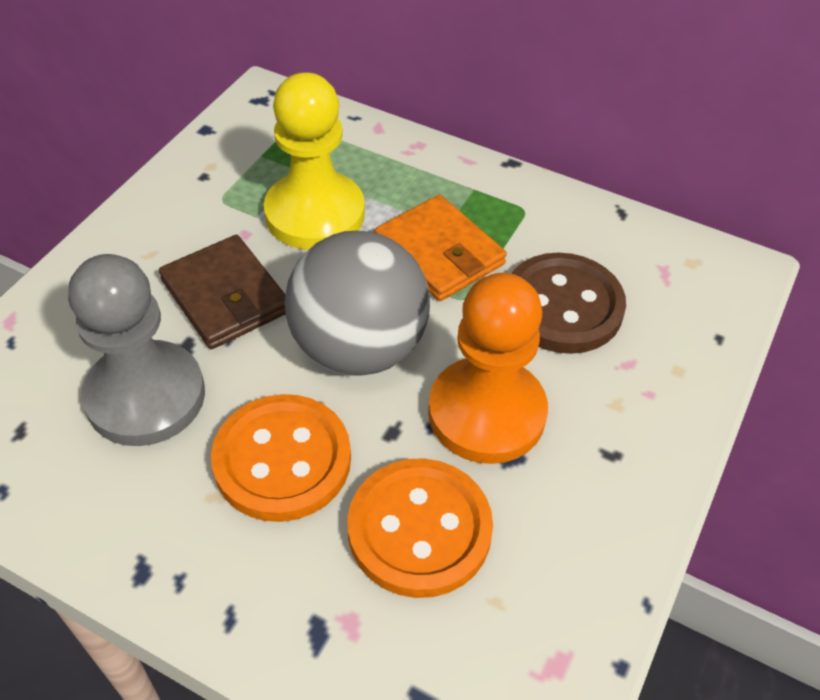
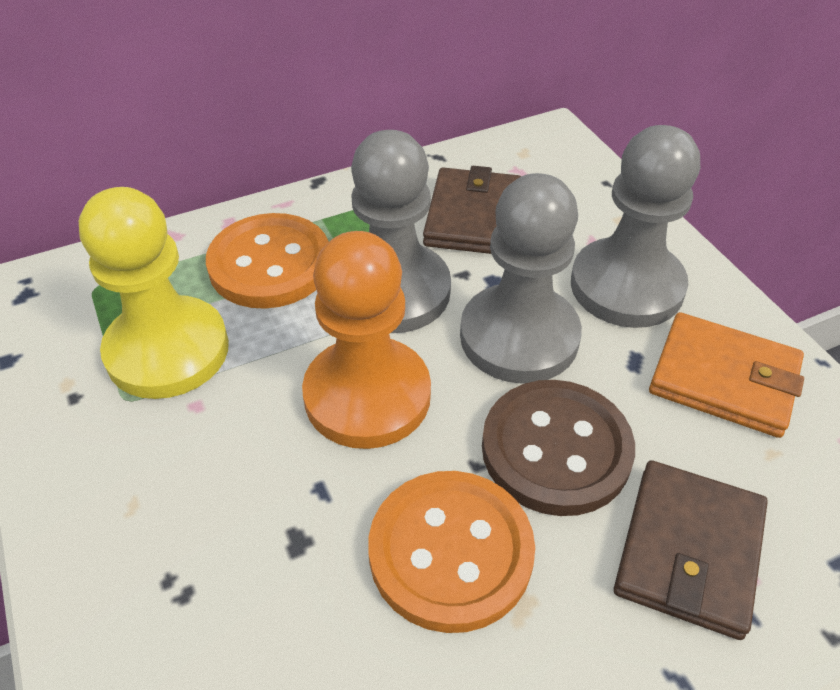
brown wallet: [159,235,286,349] = 1 -> [423,166,521,254] [614,460,768,640] = 2
grey ball: [285,231,430,376] = 1 -> none = 0
grey pawn: [68,254,205,446] = 1 -> [351,130,451,333] [460,173,582,384] [571,125,700,328] = 3

